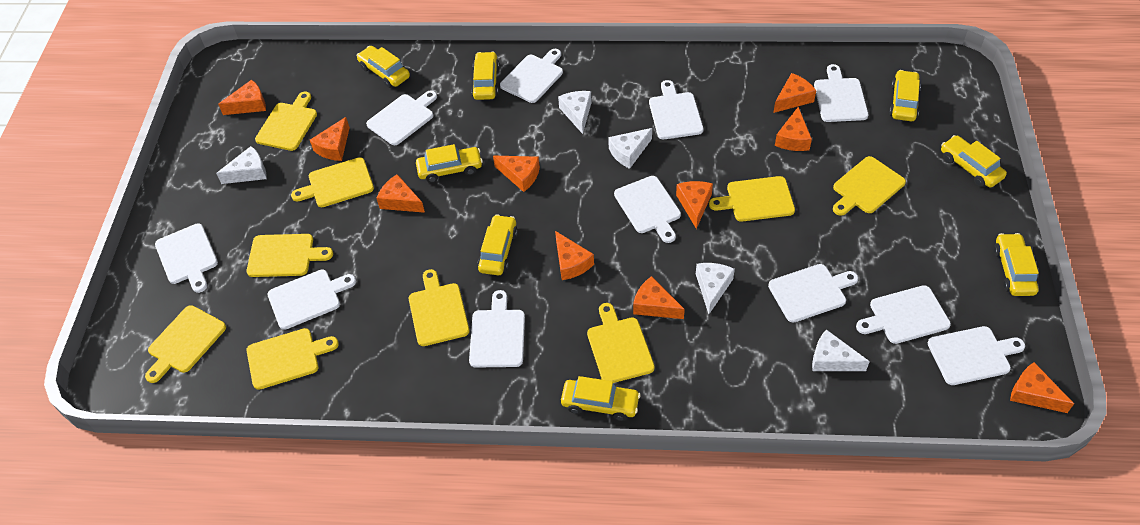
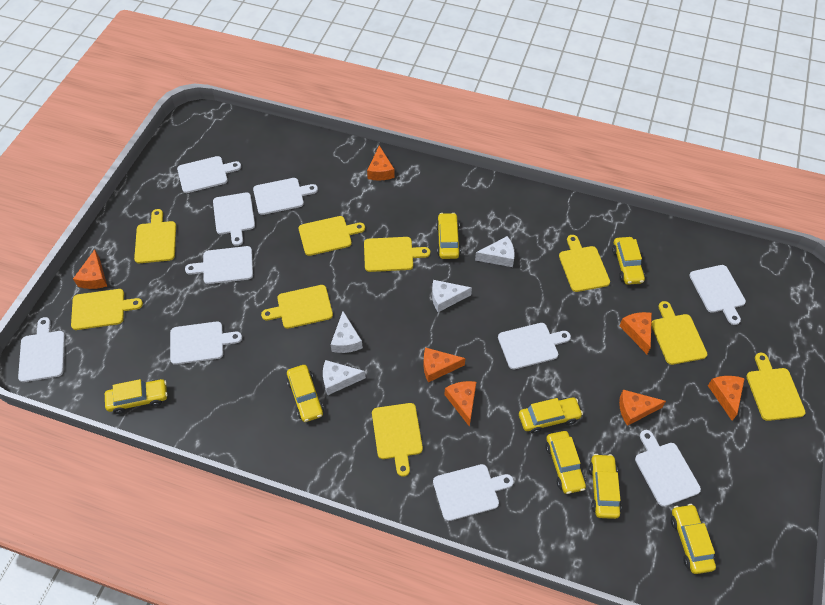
orange cheese: [218,80,266,115] [310,117,350,161] [376,174,425,213] [493,156,540,192] [555,231,594,280] [633,276,685,319] [676,181,713,229] [773,73,816,113] [775,107,812,151] [1010,362,1074,413] = 10 -> [73,249,107,289] [367,145,395,181] [424,347,465,382] [444,381,476,427] [619,312,652,354] [619,390,666,426] [708,376,745,421] = 7
white cheese: [216,146,267,184] [558,91,592,134] [608,128,652,169] [696,263,735,314] [812,329,870,371] = 5 -> [323,360,366,395] [331,311,363,353] [432,280,472,312] [475,236,515,267] = 4
white cutting board: [155,223,218,293] [267,270,356,330] [366,91,437,145] [469,290,525,368] [500,49,563,103] [614,176,681,243] [649,80,703,139] [768,264,858,323] [814,64,868,122] [856,285,951,344] [928,326,1025,385] = 11 -> [18,317,65,382] [170,321,242,365] [177,156,241,193] [185,246,253,284] [213,192,255,246] [253,178,318,215] [433,464,514,521] [498,323,571,369] [635,430,701,507] [689,265,746,325] = 10

